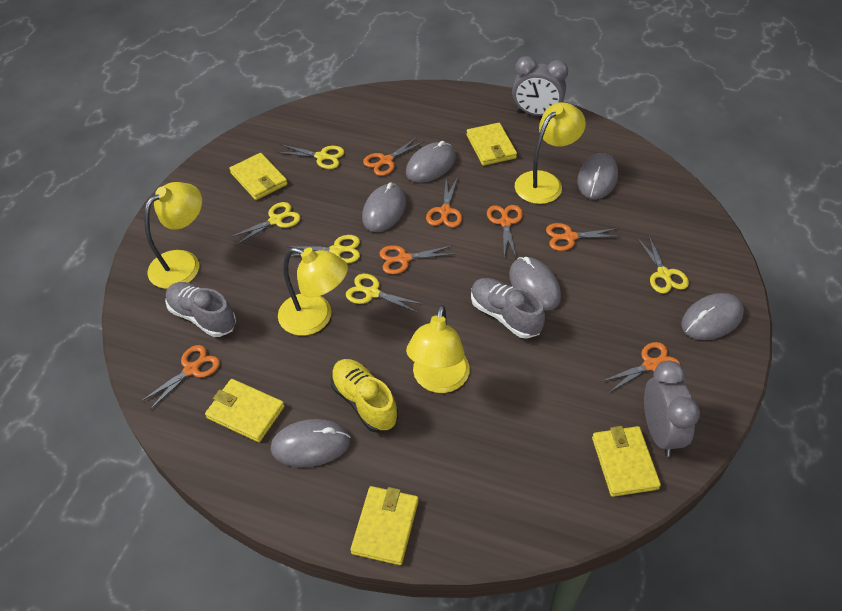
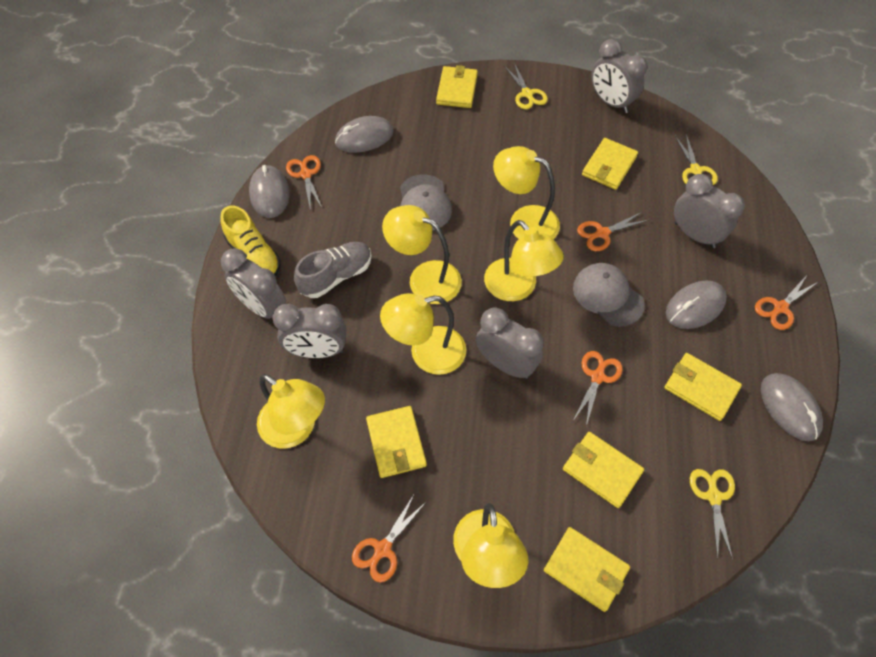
grey cap: none = 0 -> [400,174,452,230] [573,263,645,327] = 2
grey clock: [512,56,568,116] [644,361,700,457] = 2 -> [221,248,286,319] [273,303,346,358] [476,308,544,379] [591,39,647,113] [674,174,745,248] = 5
grey mouse: [270,419,351,467] [362,182,406,232] [406,141,456,183] [509,257,561,311] [577,153,618,199] [681,293,744,340] = 6 -> [249,165,290,218] [335,116,394,153] [666,281,727,329] [761,373,823,441] = 4
grey shoe: [165,282,236,337] [471,278,545,339] = 2 -> [294,242,372,298] = 1
orange scissors: [140,345,220,410] [363,137,425,176] [379,245,454,274] [426,179,462,228] [487,205,523,257] [546,223,622,251] [600,342,680,393] = 7 -> [286,155,322,210] [352,493,427,583] [573,351,623,426] [577,212,649,251] [755,274,818,330] = 5
yellow lamp: [144,182,202,289] [278,247,348,336] [406,305,470,393] [515,102,586,204] = 4 -> [257,374,325,448] [380,293,466,375] [382,205,462,304] [453,503,529,588] [484,220,564,301] [493,146,560,239] = 6
yellow scissors: [229,202,301,246] [277,144,345,169] [286,235,360,263] [346,274,423,313] [637,236,689,293] = 5 -> [505,63,548,109] [675,134,718,185] [690,469,735,560] = 3
yellow wallet: [205,379,285,442] [229,153,287,200] [350,486,418,565] [466,123,517,166] [592,426,661,497] = 5 -> [366,406,427,478] [436,65,478,108] [544,527,630,612] [563,432,644,508] [582,138,638,190] [664,353,742,421] = 6

